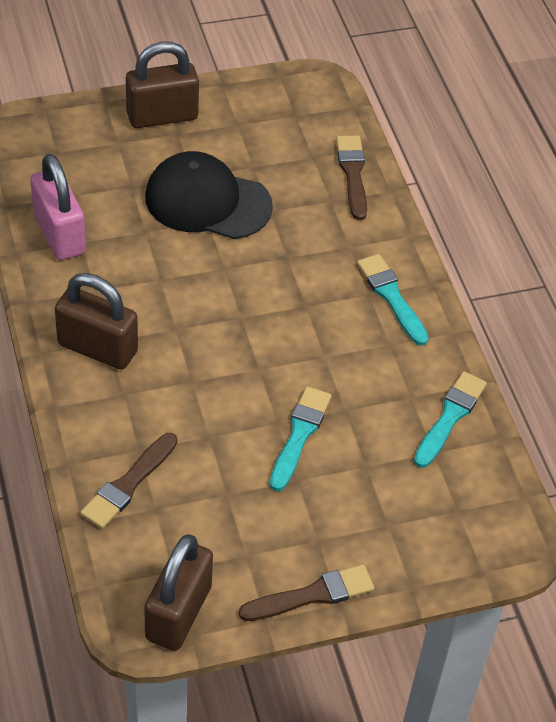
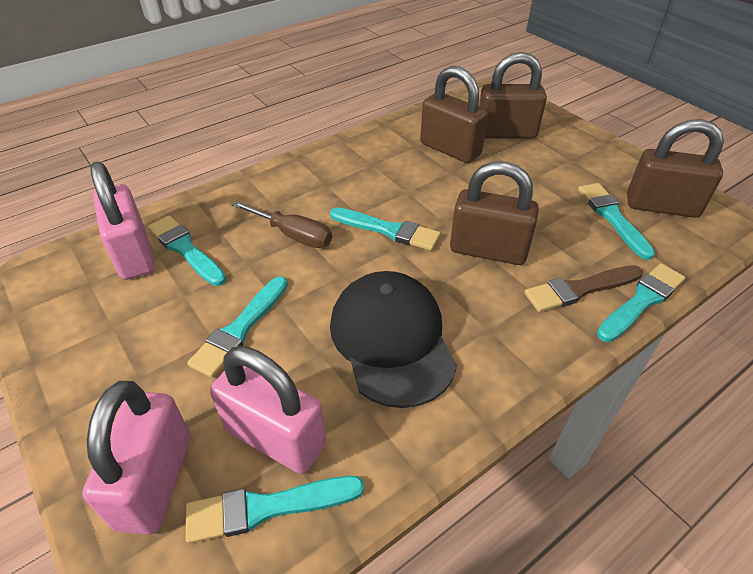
brown brush: [80,433,178,529] [239,564,375,621] [336,135,367,220] = 3 -> [524,265,643,312] = 1
brown padlock: [55,273,138,370] [126,41,199,128] [144,534,213,651] = 3 -> [420,66,488,163] [450,161,539,265] [479,52,547,138] [627,119,724,218] = 4
brown screwdriver: none = 0 -> [232,201,332,248] = 1
pink padlock: [30,154,86,260] = 1 -> [82,381,191,535] [90,162,155,280] [210,346,326,474] = 3
turquoise brush: [270,386,332,491] [357,254,429,346] [414,371,487,468] = 3 -> [148,215,226,286] [186,476,364,544] [187,276,288,378] [330,207,441,251] [578,183,655,260] [597,263,686,342] = 6

